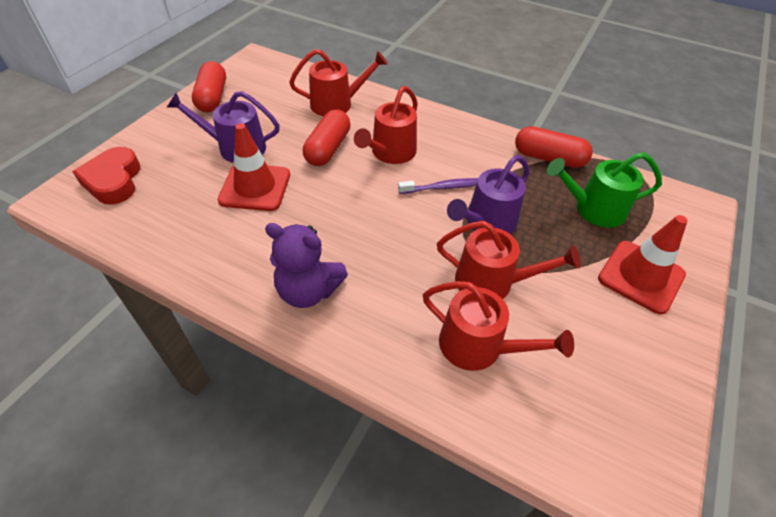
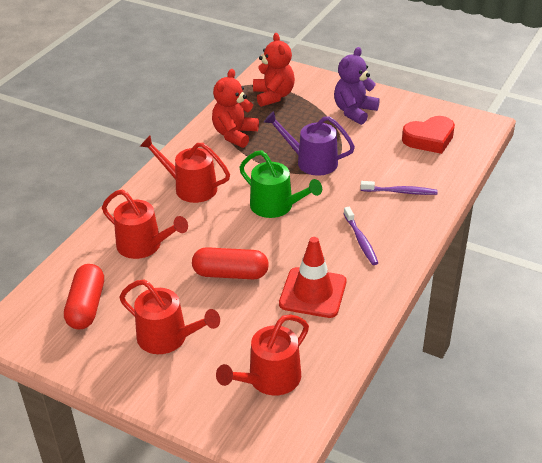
purple toothbrush: [398,178,478,194] = 1 -> [344,207,378,265] [360,181,438,195] = 2
purple watering can: [166,91,280,163] [447,155,530,234] = 2 -> [264,111,355,176] = 1
red capsule: [192,61,226,112] [303,109,351,166] [515,126,593,168] = 3 -> [64,264,104,330] [192,247,269,279] = 2
red teddy bear: none = 0 -> [212,69,259,148] [253,33,295,107] = 2
red traffic cone: [218,123,290,211] [598,215,688,314] = 2 -> [279,237,346,318] = 1

